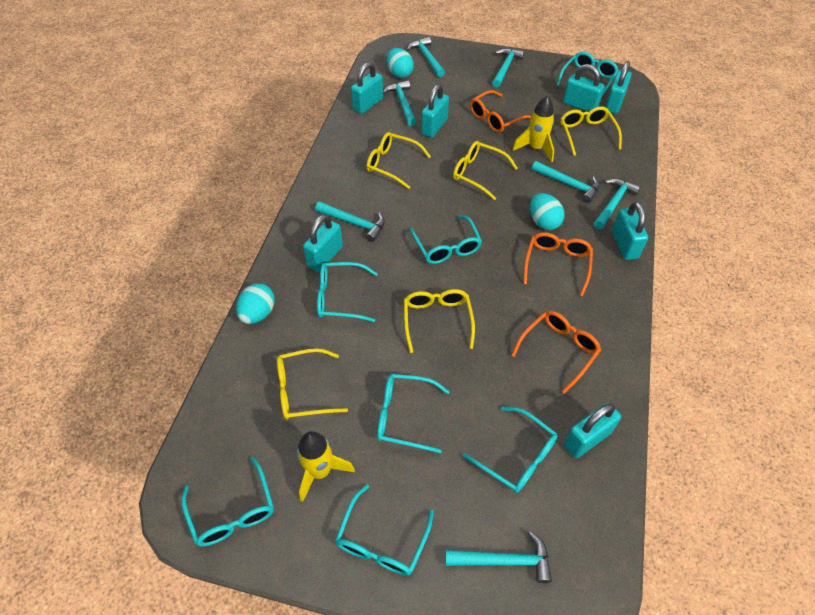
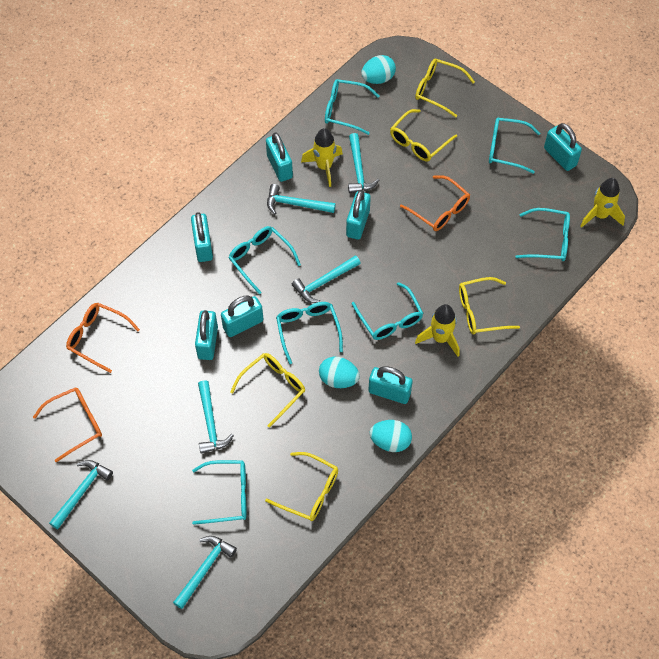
turquoise hammer: [315,202,385,242] [383,80,417,126] [407,37,445,77] [445,531,552,583] [492,48,525,87] [532,161,599,203] [594,178,641,229] = 7 -> [49,460,113,530] [173,536,237,609] [198,380,234,454] [267,184,336,214] [292,255,361,303] [348,133,379,193] = 6
yellow rocket: [297,431,355,502] [512,95,554,163] = 2 -> [301,128,343,187] [415,304,460,357] [580,178,625,228] = 3

